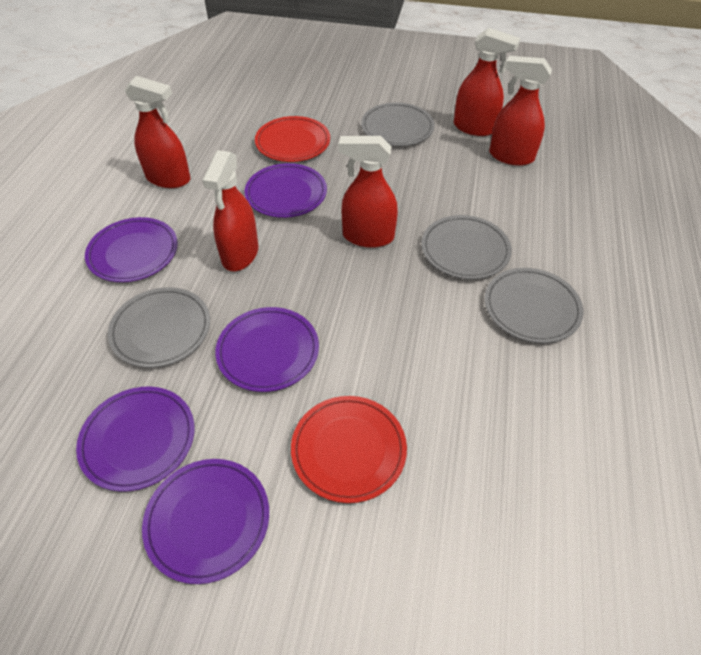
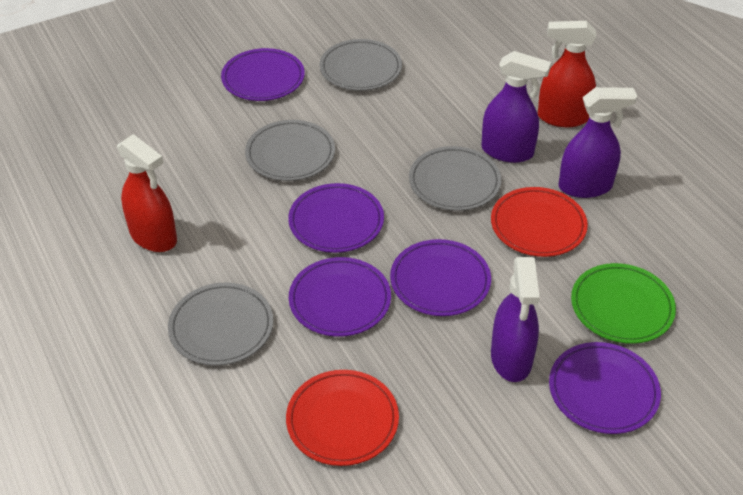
green plate: none = 0 -> [571,263,676,344] = 1
purple spray bottle: none = 0 -> [481,51,551,163] [491,257,540,382] [559,87,637,198] = 3
red spray bottle: [124,76,190,188] [202,150,259,271] [338,136,398,248] [454,28,520,136] [489,56,552,166] = 5 -> [117,134,177,252] [538,21,596,127] = 2

